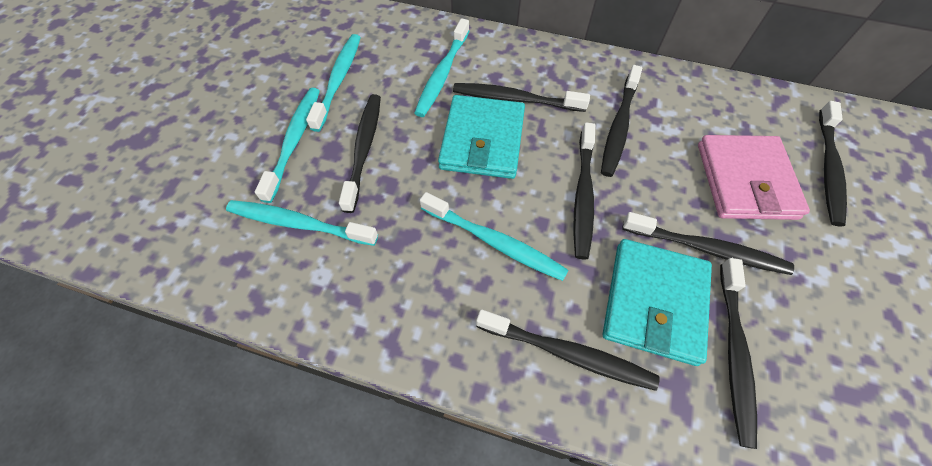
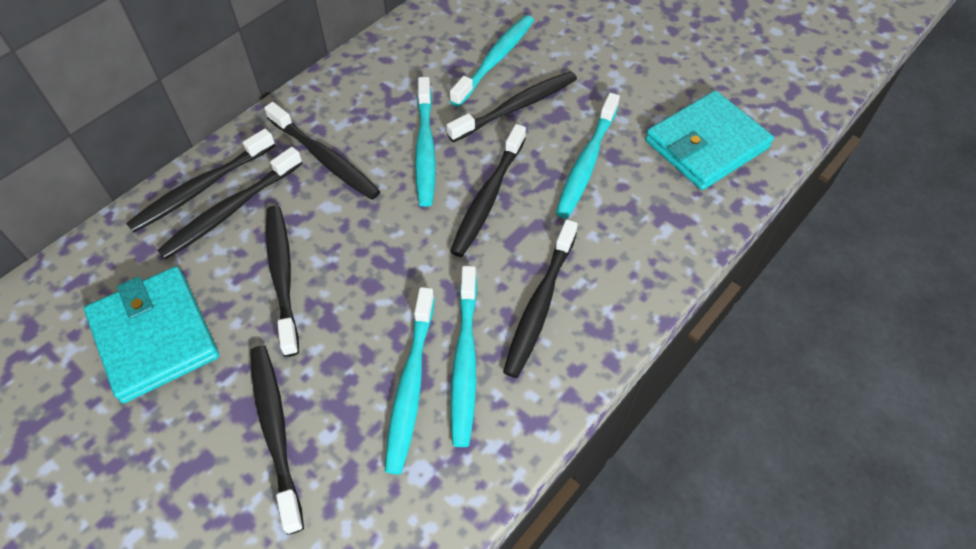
pink wallet: [698,135,810,220] = 1 -> none = 0

